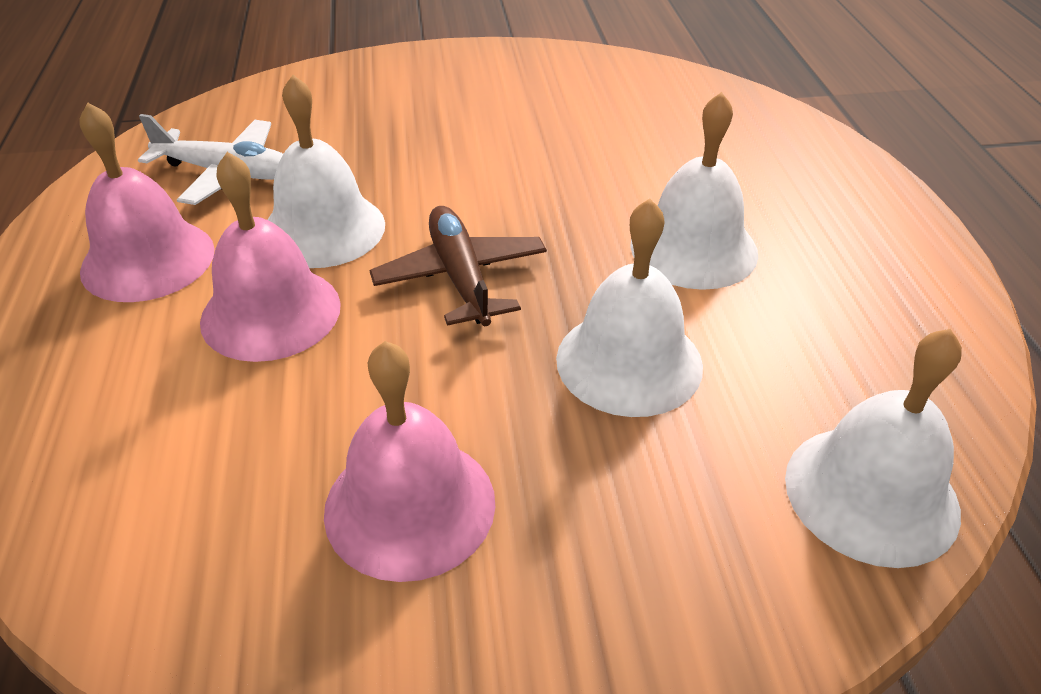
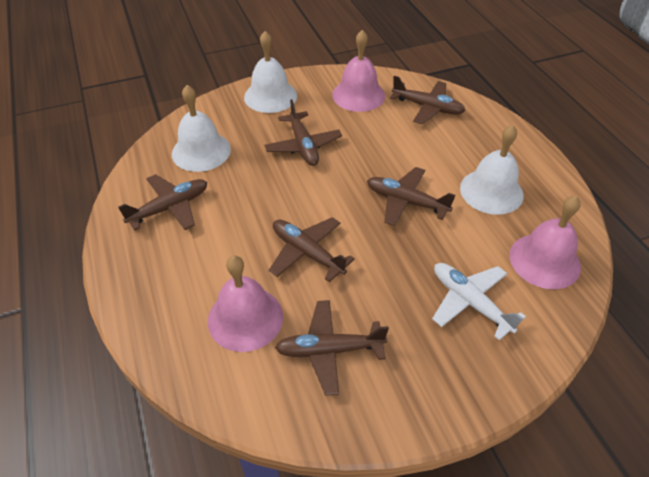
brown plane: [369,206,547,326] = 1 -> [118,174,207,230] [265,99,342,166] [269,217,355,282] [275,300,389,396] [367,167,456,226] [390,76,465,124] = 6
white bell: [267,75,385,268] [556,198,703,417] [630,92,758,290] [785,329,962,568] = 4 -> [172,85,231,172] [244,31,297,113] [460,125,524,215] = 3

